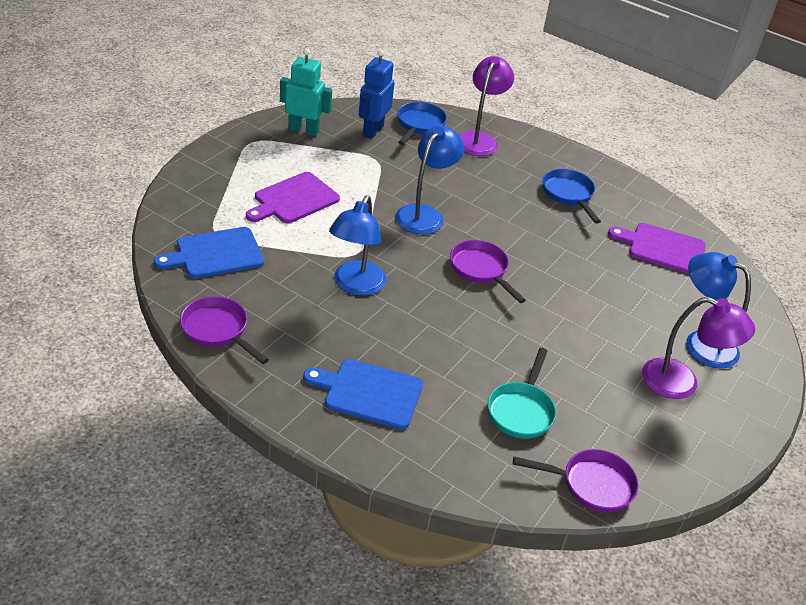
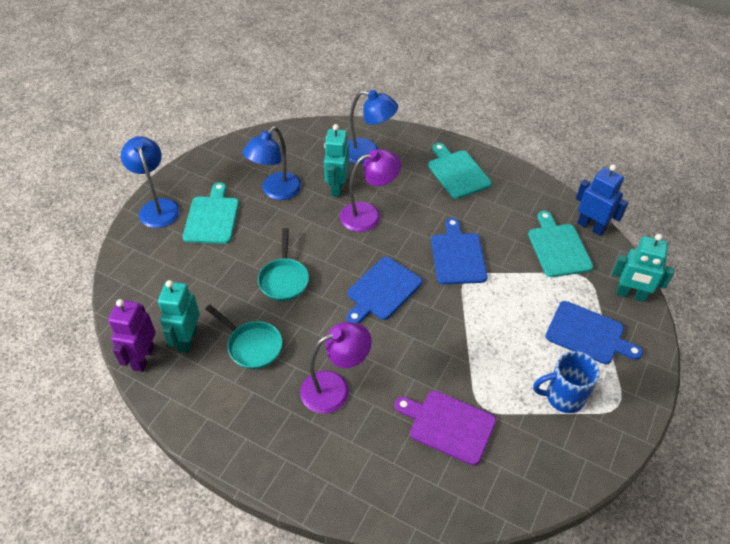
blue cutting board: [154,227,264,278] [303,359,423,429] = 2 -> [346,257,422,323] [431,218,488,285] [546,301,643,365] = 3
blue mug: none = 0 -> [533,351,600,413] = 1
blue pan: [397,102,447,145] [542,169,601,224] = 2 -> none = 0
purple cutting board: [246,172,340,223] [608,223,706,274] = 2 -> [394,391,496,466] = 1
purple pan: [180,296,269,364] [450,240,526,303] [513,449,639,513] = 3 -> none = 0
purple robot: none = 0 -> [108,299,156,372] = 1
turquoise cutting board: none = 0 -> [183,182,239,244] [428,143,492,199] [528,211,593,277] = 3
turquoise pan: [488,348,556,439] = 1 -> [205,305,282,370] [258,228,309,301] = 2
turquoise robot: [280,48,332,137] = 1 -> [158,280,200,353] [324,124,349,197] [612,234,674,302] = 3

